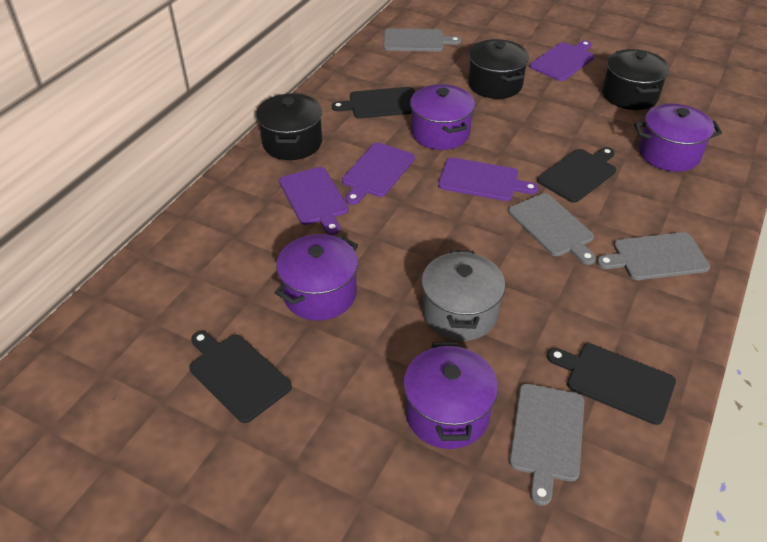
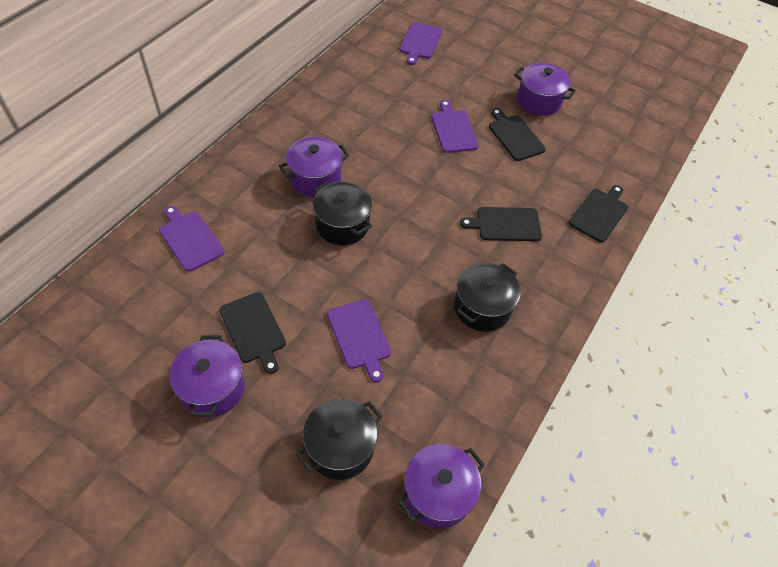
grey cutting board: [384,28,461,52] [508,193,596,265] [509,384,584,506] [597,232,710,280] = 4 -> none = 0
grey pot: [422,250,505,341] = 1 -> none = 0

